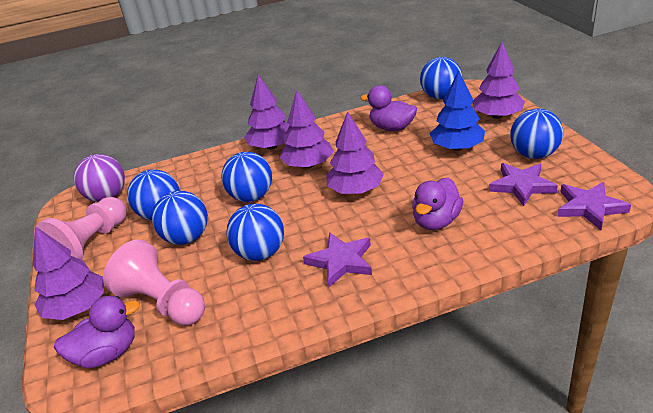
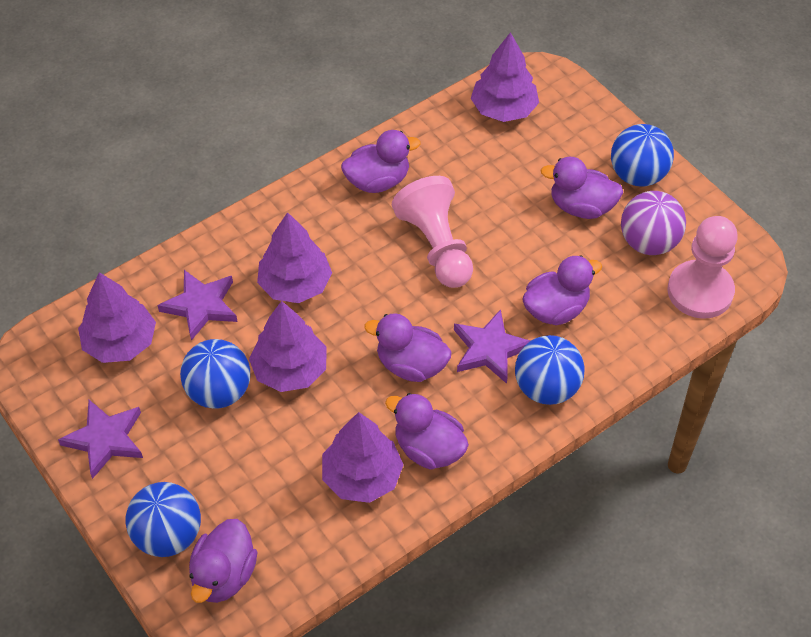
blue ball: [127,169,180,220] [152,191,208,245] [221,152,272,202] [226,203,284,261] [420,57,462,99] [510,108,563,159] = 6 -> [125,482,201,557] [180,339,250,409] [515,335,585,405] [611,124,674,187] = 4
blue tree: [430,71,485,151] = 1 -> none = 0
purple duck: [54,296,140,368] [360,85,417,131] [412,177,463,230] = 3 -> [189,519,258,603] [341,130,421,193] [364,313,452,382] [385,393,469,470] [522,255,602,325] [541,157,623,219] = 6

